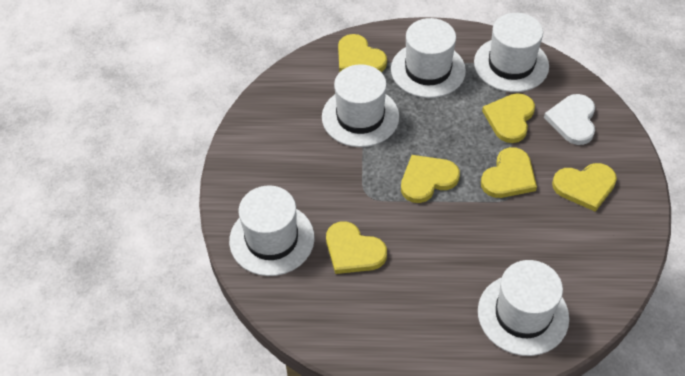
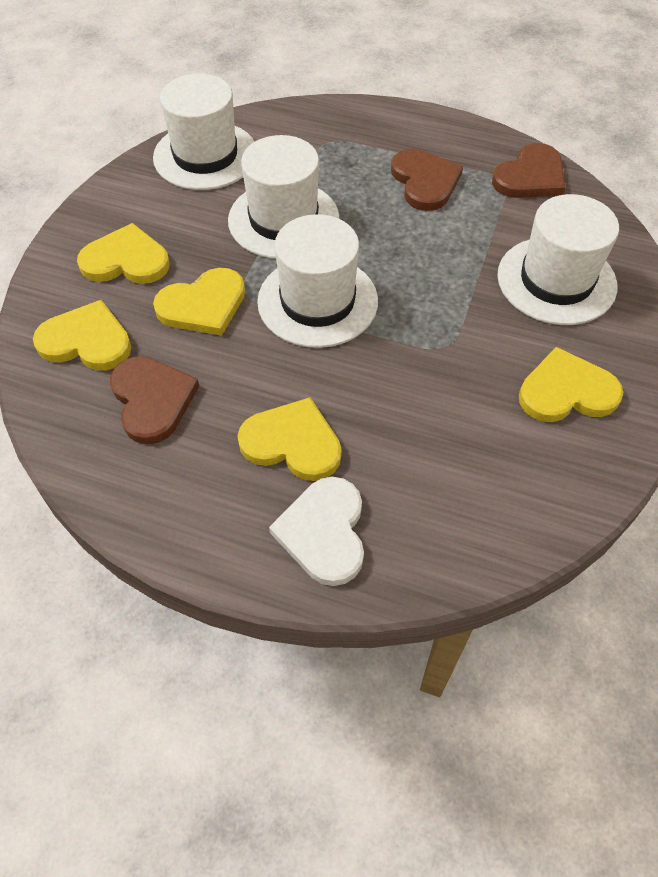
brown heart: none = 0 -> [110,356,199,444] [391,149,463,211] [492,143,566,198] = 3
white hat: [229,185,315,276] [322,64,399,147] [391,18,466,98] [474,13,549,92] [478,260,569,356] = 5 -> [153,74,255,190] [228,135,340,259] [257,214,378,348] [497,194,619,325] = 4
yellow heart: [326,221,387,274] [338,34,387,73] [401,155,460,203] [481,147,537,198] [482,93,535,143] [552,163,617,212] = 6 -> [33,300,131,370] [77,223,170,284] [153,268,245,336] [237,397,342,481] [519,347,623,422] = 5

